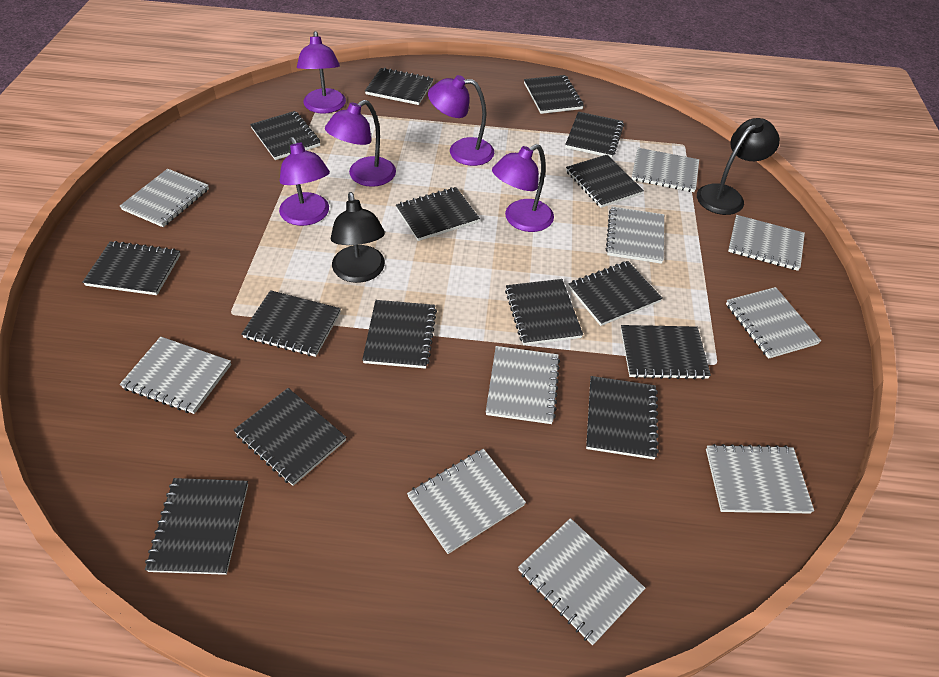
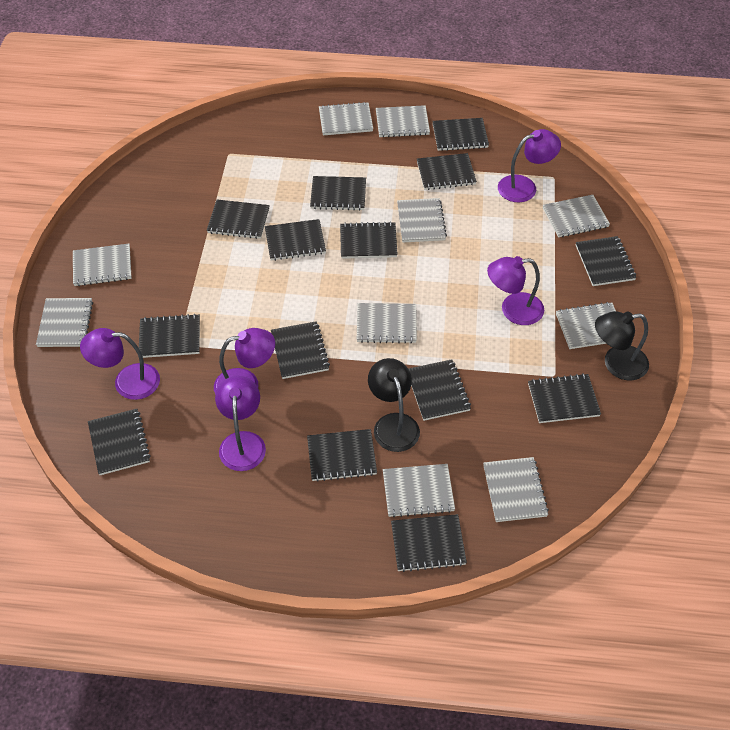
black notebook: [82,241,180,295] [145,478,248,575] [234,388,346,486] [242,290,341,357] [250,111,320,160] [362,300,437,369] [365,68,433,105] [396,187,480,241] [505,279,583,345] [524,75,584,114] [565,112,624,158] [566,155,644,208] [568,261,663,326] [586,376,659,459] [621,325,711,380] = 15 -> [88,409,151,475] [139,314,200,358] [207,200,270,239] [265,219,326,261] [271,321,330,379] [307,429,377,482] [310,176,366,211] [340,221,398,259] [391,514,467,572] [408,359,471,421] [417,153,477,190] [432,118,489,151] [528,374,601,423] [576,236,636,286] = 14

